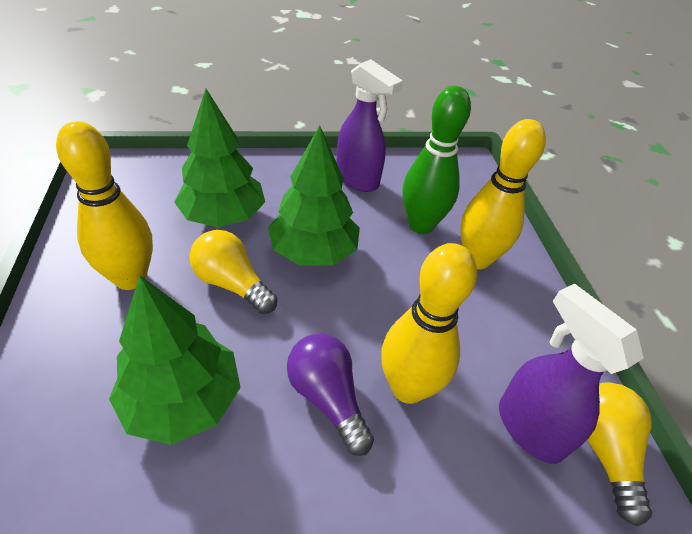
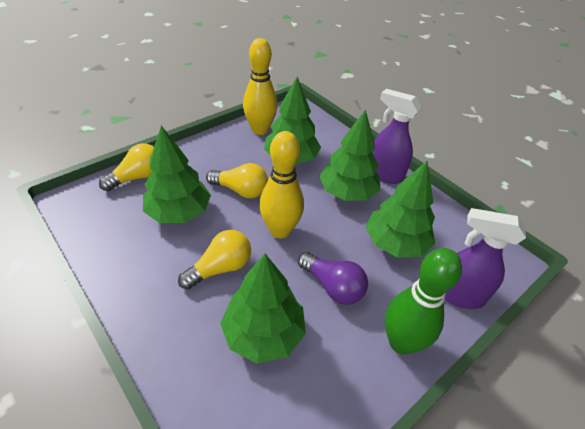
green tree: [109,276,240,445] [174,89,265,227] [268,125,360,266] = 3 -> [143,125,211,223] [220,254,306,363] [264,77,321,164] [319,109,381,201] [366,161,435,257] = 5
yellow bowling pin: [56,121,153,290] [381,243,477,404] [460,119,546,269] = 3 -> [243,38,277,135] [259,131,304,238] = 2
yellow light bulb: [189,230,278,314] [587,382,652,526] = 2 -> [99,143,154,191] [178,230,251,290] [206,163,268,198] = 3

